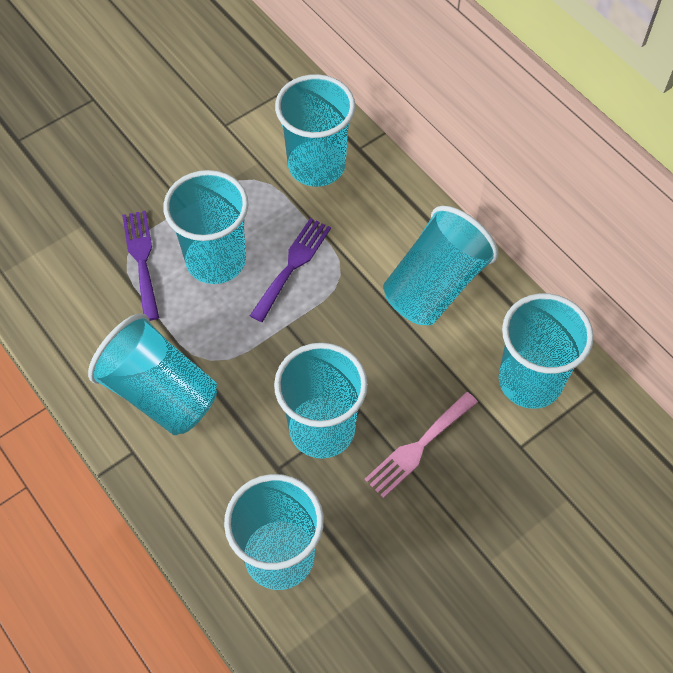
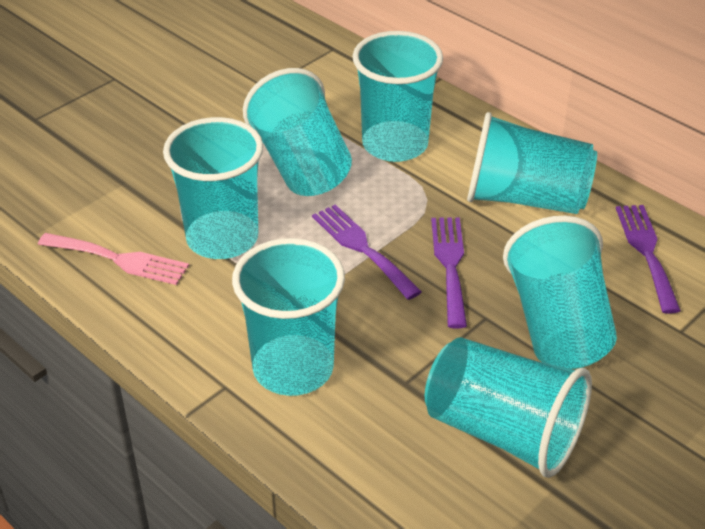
purple fork: [122,211,159,321] [250,218,331,322] = 2 -> [312,204,422,300] [431,217,467,328] [616,205,681,314] = 3

